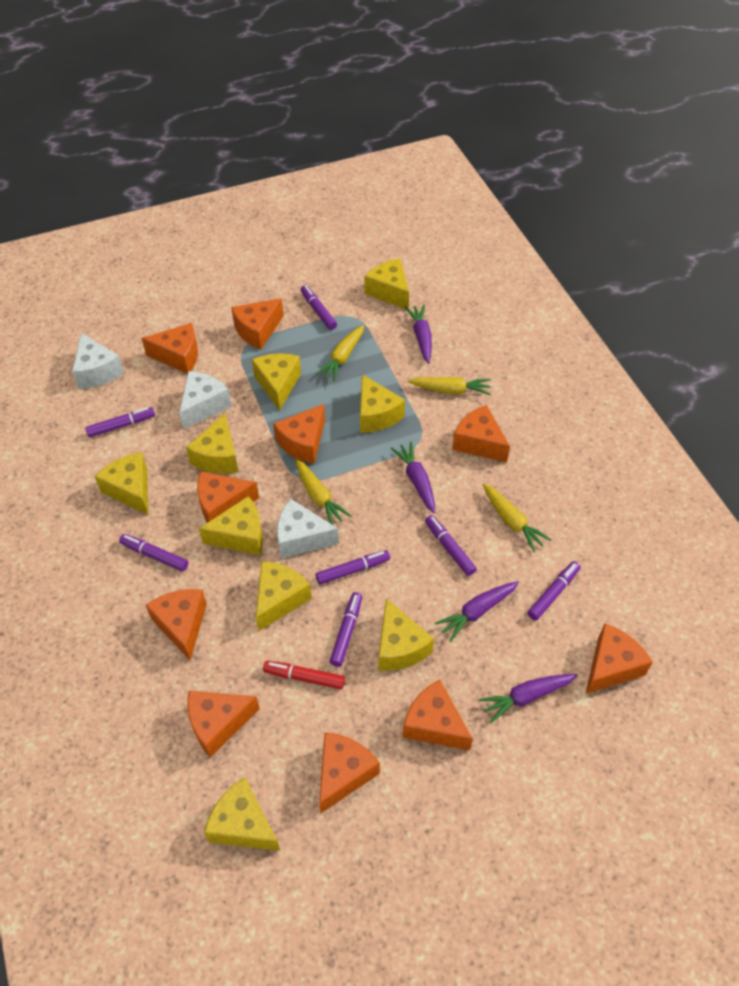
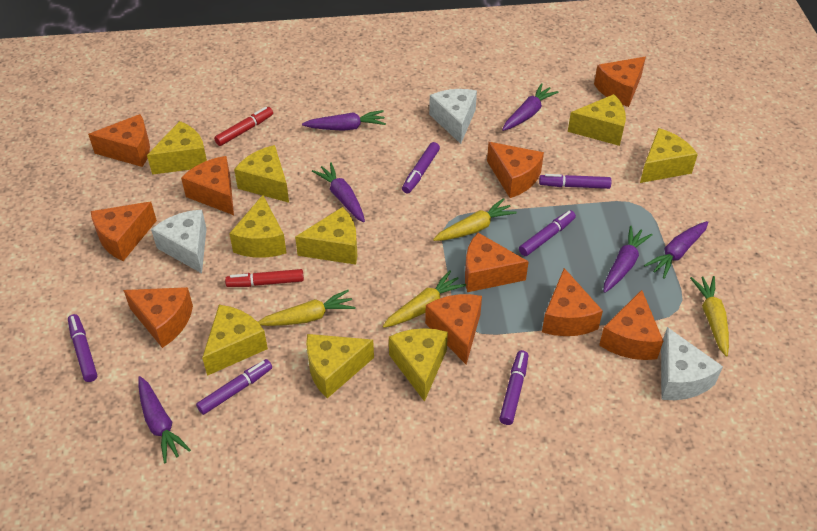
purple carrot: [391,441,435,513] [405,305,432,363] [435,581,519,642] [479,674,578,723] = 4 -> [138,376,191,463] [302,110,386,131] [312,162,365,222] [502,83,558,131] [604,225,652,293] [644,221,708,279] = 6
purple marker: [85,407,155,437] [119,534,188,571] [300,285,337,330] [316,550,390,585] [330,592,362,667] [425,515,477,576] [527,561,581,621] = 7 -> [68,314,97,382] [196,359,272,415] [402,142,440,194] [499,350,528,425] [519,210,576,256] [539,174,611,189] = 6
red marker: [263,661,345,689] = 1 -> [214,107,273,146] [225,269,304,287] = 2

